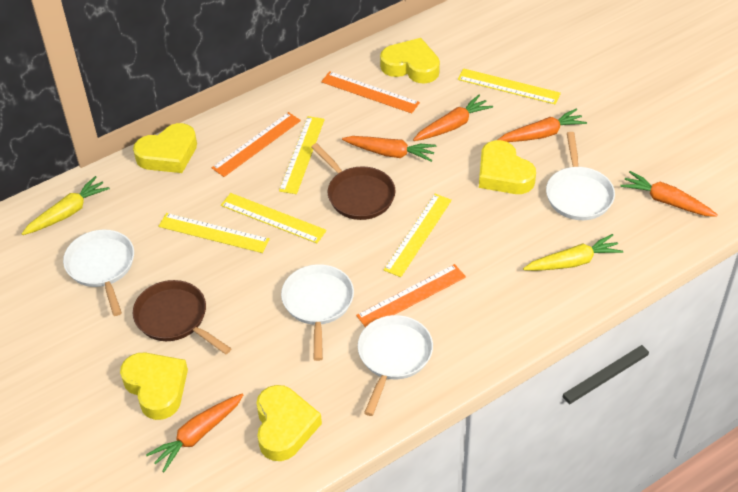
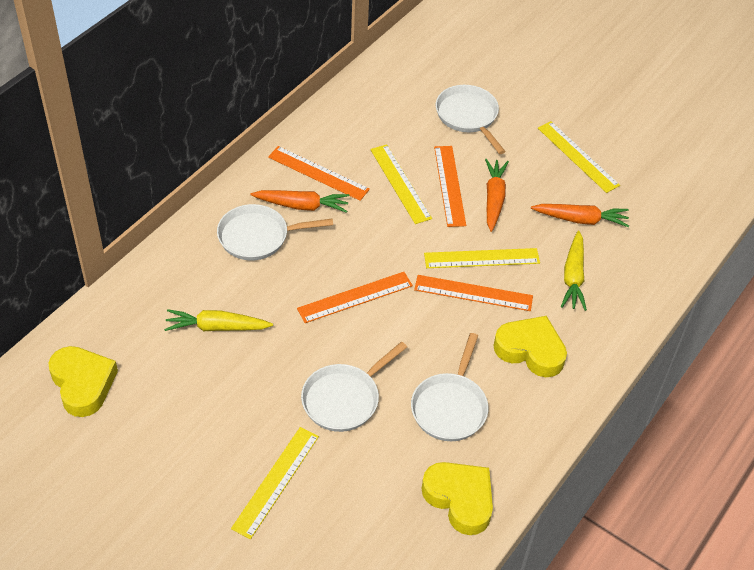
brown pan: [133,280,232,354] [311,143,395,220] = 2 -> none = 0
orange carrot: [146,394,243,472] [342,136,436,162] [413,95,493,141] [498,109,587,142] [620,171,718,217] = 5 -> [250,190,349,213] [485,159,509,232] [531,204,629,227] = 3
orange ruler: [212,112,301,177] [321,71,420,113] [356,264,466,327] = 3 -> [268,146,370,201] [297,272,413,323] [414,275,533,311] [434,146,466,227] = 4
yellow heart: [120,353,188,420] [133,123,197,173] [256,385,322,461] [380,38,440,84] [479,140,536,194] = 5 -> [48,346,118,417] [422,462,493,535] [493,316,567,377] = 3
yellow ruler: [158,213,270,253] [221,193,327,243] [279,116,325,194] [384,194,452,277] [458,68,561,105] = 5 -> [231,427,319,539] [370,144,432,224] [424,248,540,268] [538,121,620,193] = 4

